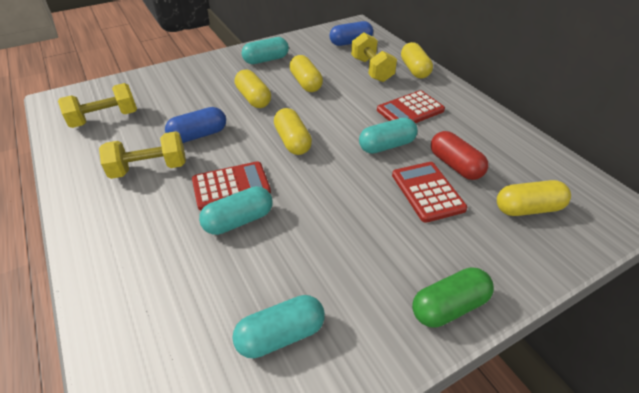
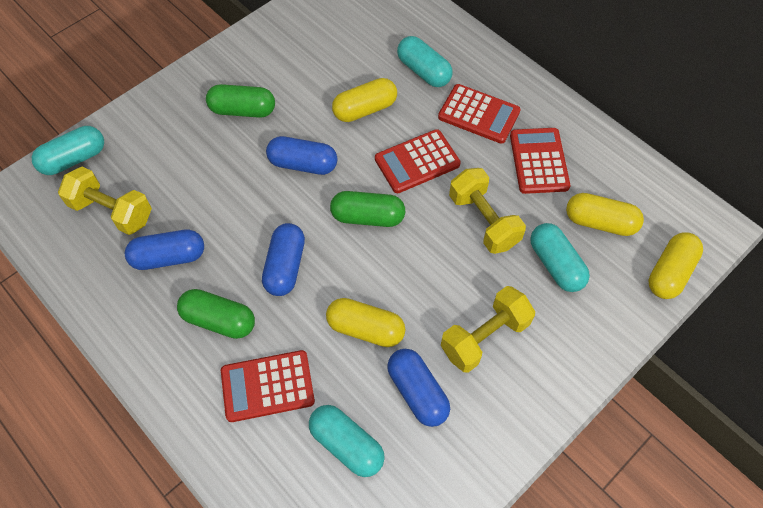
blue capsule: [165,107,226,143] [329,21,373,46] = 2 -> [125,230,204,270] [262,223,305,296] [266,136,337,175] [387,349,450,427] = 4
green capsule: [412,267,494,328] = 1 -> [177,289,255,339] [206,84,275,118] [330,191,405,227] = 3
red calculator: [192,161,271,210] [377,90,445,123] [392,162,467,223] = 3 -> [221,350,315,422] [375,129,461,193] [438,84,521,144] [510,128,570,194] = 4
red capsule: [431,131,488,180] = 1 -> none = 0
yellow capsule: [235,69,271,108] [274,108,312,155] [289,55,323,92] [401,42,433,78] [497,180,571,216] = 5 -> [326,298,406,347] [332,78,397,122] [566,193,644,236] [648,233,703,299] = 4

